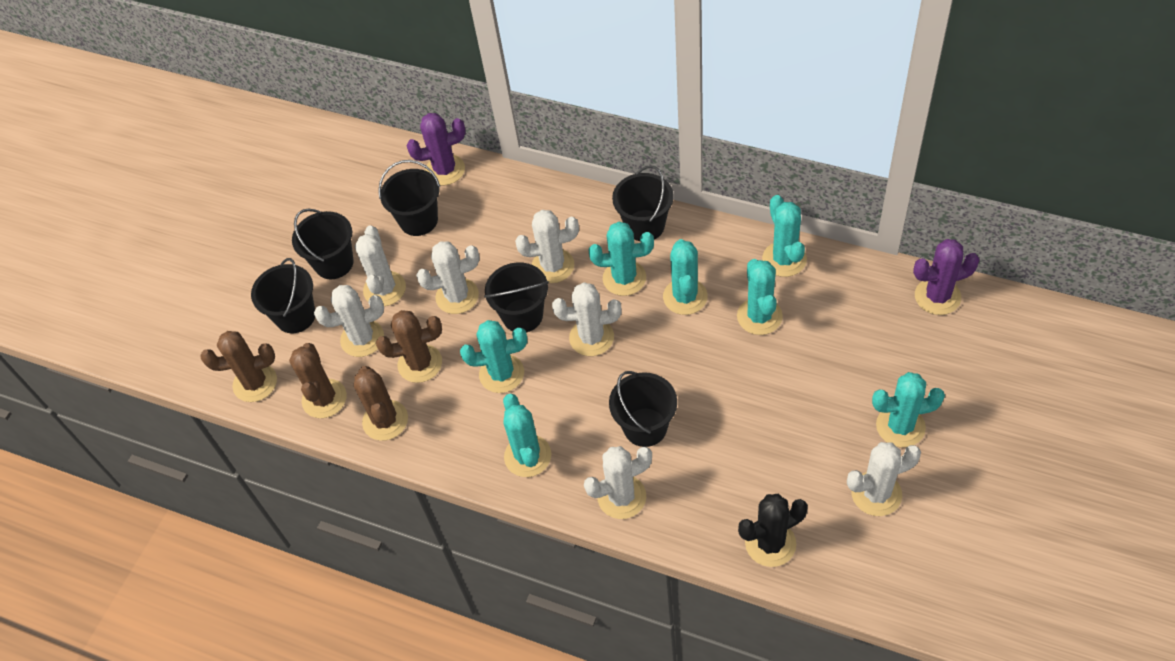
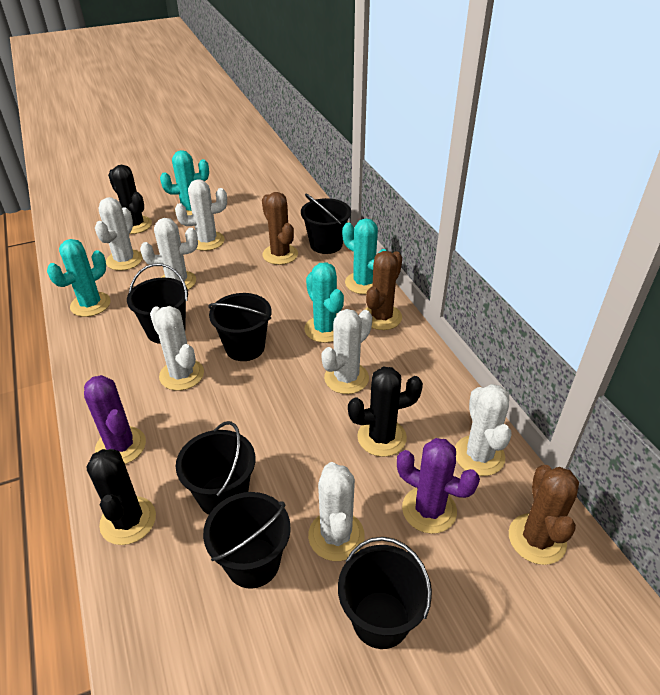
black cactus: [738,494,808,567] = 1 -> [87,449,156,545] [108,165,152,234] [348,367,423,457] = 3
brown cactus: [200,331,277,402] [289,343,347,418] [354,366,408,441] [376,310,442,383] = 4 -> [262,192,298,265] [365,251,402,330] [509,465,579,565] = 3
turquoise cactus: [460,320,527,393] [503,394,551,477] [589,222,654,296] [663,239,708,315] [737,259,783,335] [762,195,807,277] [872,372,945,447] = 7 -> [47,239,111,317] [160,150,209,215] [304,262,344,343] [342,218,387,294] = 4

